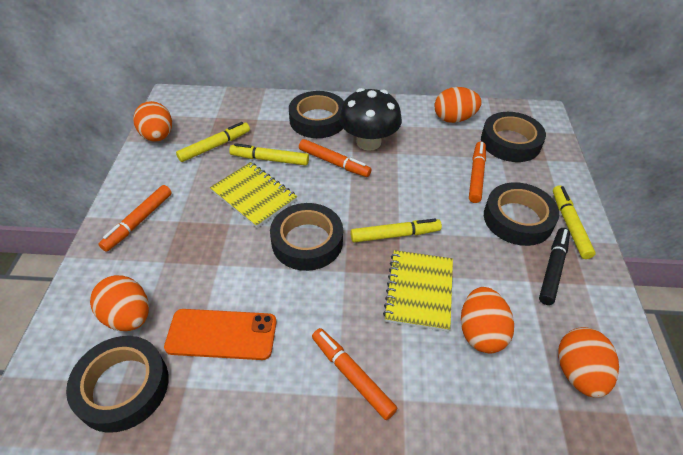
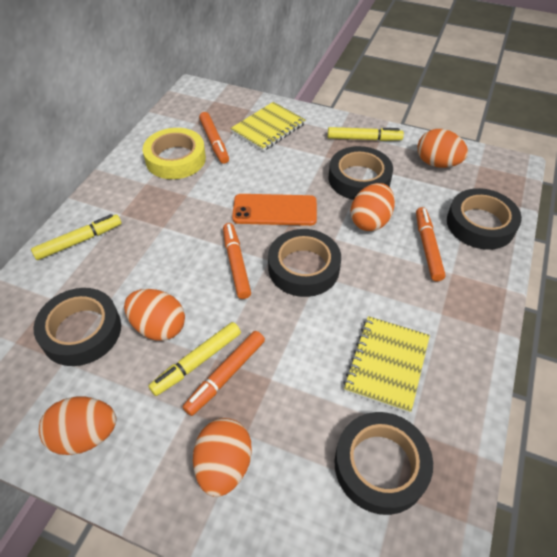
black marker: [539,228,570,305] = 1 -> none = 0
black mushroom: [339,88,402,151] = 1 -> none = 0
yellow marker: [176,122,250,162] [229,143,309,166] [350,219,442,243] [553,185,596,259] = 4 -> [31,214,121,260] [149,322,241,396] [328,127,404,141] = 3
yellow tape: none = 0 -> [143,128,206,179] = 1

